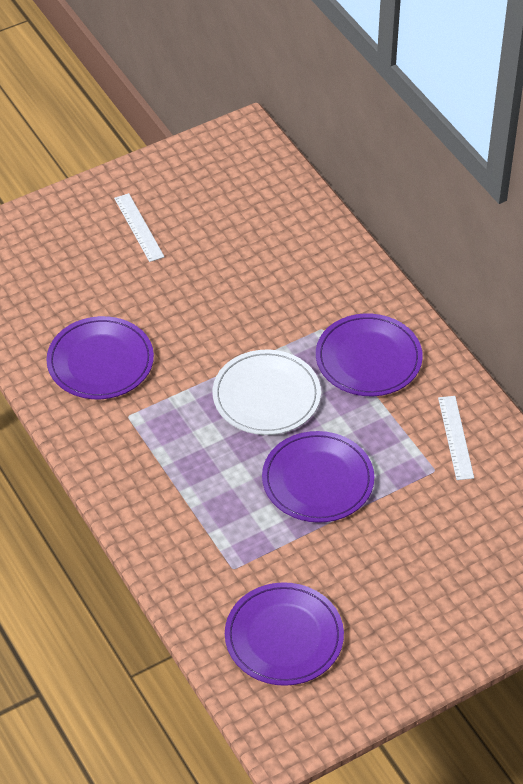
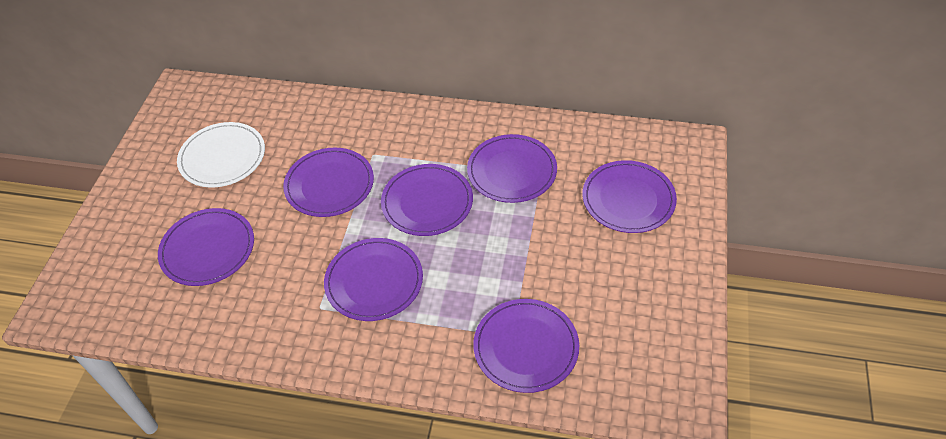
purple plate: [46,316,154,399] [225,582,344,686] [262,431,374,523] [316,314,423,396] = 4 -> [158,208,254,286] [283,148,374,217] [324,238,423,321] [381,164,473,236] [467,134,557,203] [473,299,579,393] [582,160,677,233] = 7
white ruler: [114,193,165,262] [438,396,474,480] = 2 -> none = 0

